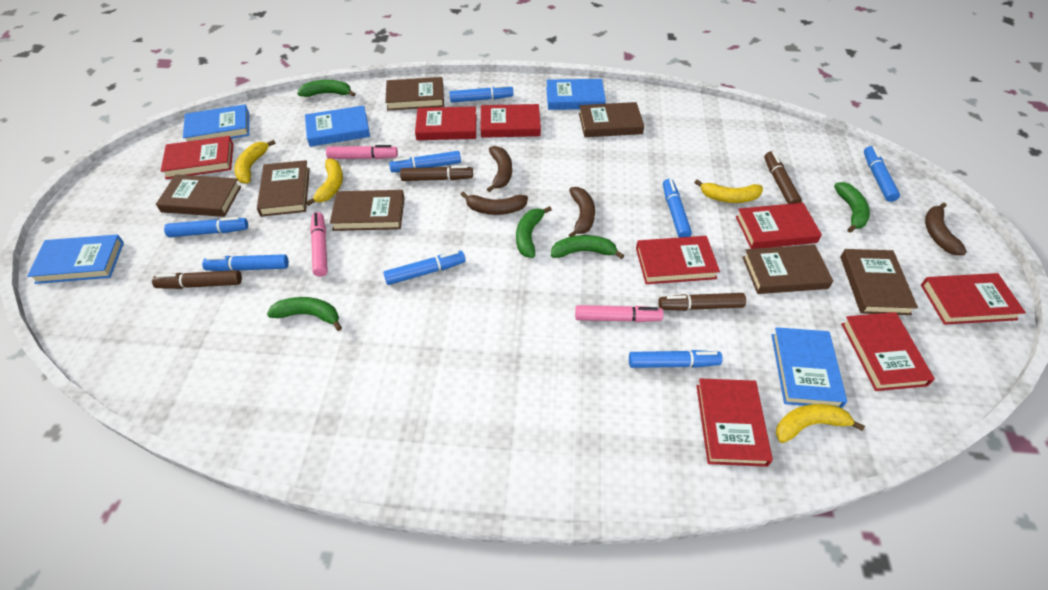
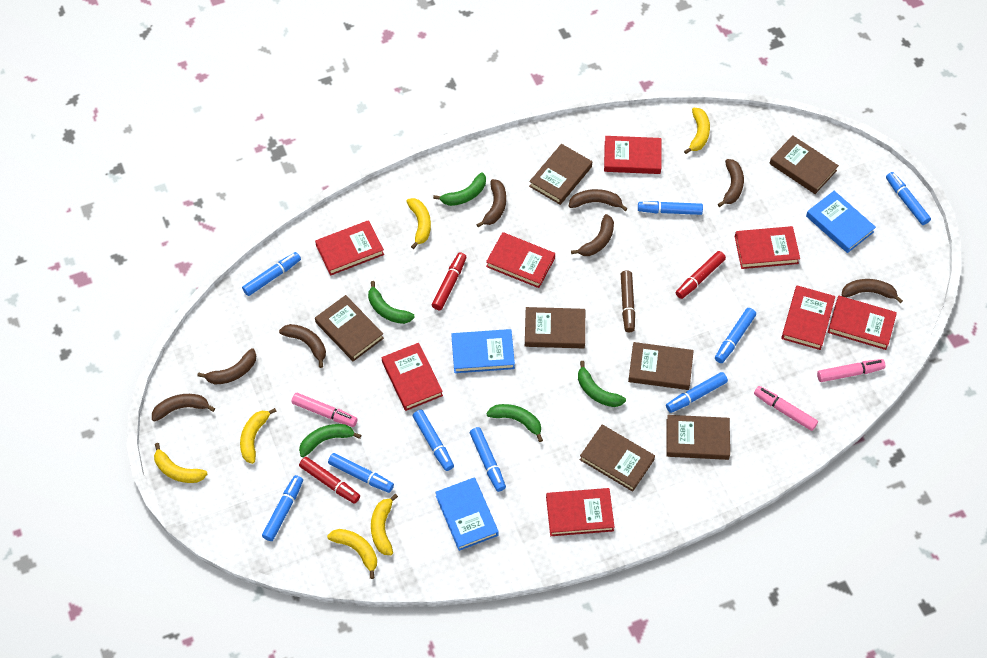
blue book: [27,234,124,284] [183,104,249,141] [305,105,370,147] [546,79,606,110] [772,327,847,408] = 5 -> [435,477,499,551] [451,329,515,373] [806,191,876,253] = 3
blue marker: [164,217,248,237] [202,254,289,271] [383,251,465,285] [389,151,461,172] [449,85,513,103] [629,350,723,368] [663,179,692,238] [864,146,900,202] = 8 -> [242,252,301,296] [262,475,303,541] [328,453,394,493] [413,410,454,471] [470,427,506,492] [638,201,703,215] [666,372,728,413] [715,308,756,363] [886,172,931,225] = 9
brown banana: [461,192,528,215] [487,146,512,192] [569,187,595,237] [925,203,967,255] = 4 -> [152,394,215,422] [197,348,256,384] [279,324,326,368] [476,179,506,227] [569,189,628,211] [571,214,614,256] [718,159,744,207] [842,279,903,303] = 8
brown marker: [152,270,242,289] [400,166,473,181] [658,293,746,311] [764,151,802,204] = 4 -> [621,270,635,332] = 1
red marker: none = 0 -> [299,457,360,504] [432,252,467,310] [676,251,726,299] = 3
yellow banana: [234,140,276,184] [306,158,343,206] [694,179,763,203] [776,404,865,443] = 4 -> [154,443,207,483] [240,408,277,464] [327,529,377,579] [371,494,398,555] [406,198,431,249] [684,108,710,154] = 6

